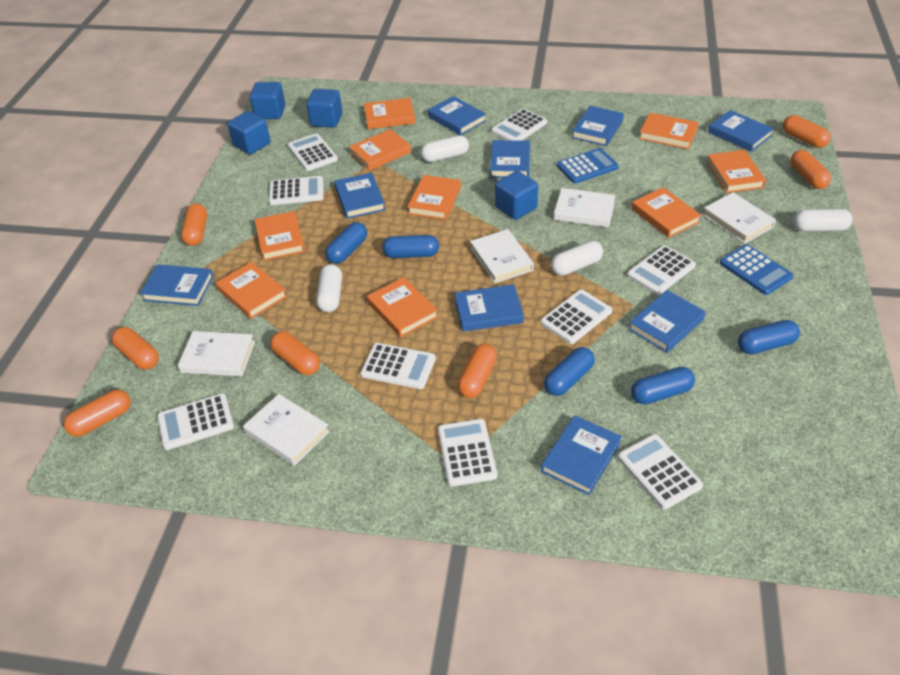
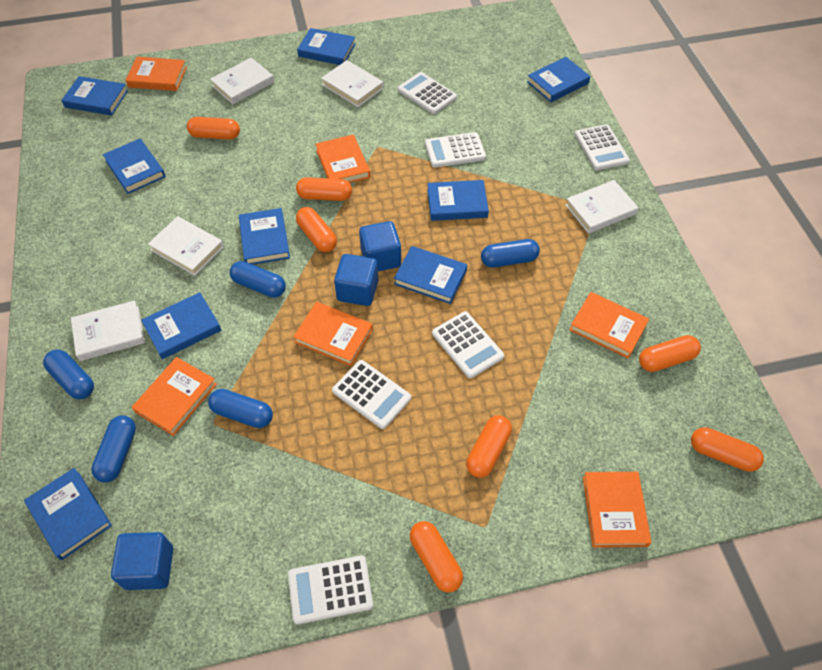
blue calculator: [556,148,619,184] [720,244,793,295] = 2 -> none = 0
blue cube: [227,111,270,154] [250,82,285,119] [306,89,343,128] [495,171,538,220] = 4 -> [111,532,173,590] [334,254,378,306] [359,221,401,271] = 3
orange book: [216,262,287,319] [254,211,305,261] [349,129,411,171] [364,98,415,129] [367,277,438,337] [407,175,461,220] [631,187,702,238] [639,113,699,149] [707,150,766,193] = 9 -> [125,57,187,91] [132,357,217,436] [293,302,373,366] [315,135,370,183] [570,292,649,358] [583,472,651,548] = 6
white calculator: [157,393,234,450] [269,176,323,205] [288,134,338,171] [360,343,436,389] [438,419,497,487] [491,109,547,141] [541,289,612,344] [618,434,703,510] [627,245,696,295] = 9 -> [288,555,373,625] [332,360,411,429] [398,72,457,114] [425,132,486,168] [432,311,504,378] [575,124,630,170] = 6
white capsule: [316,264,342,312] [421,135,469,162] [551,241,603,276] [793,209,853,232] = 4 -> none = 0

